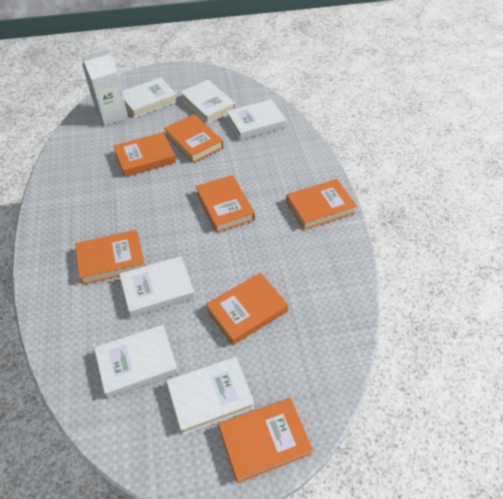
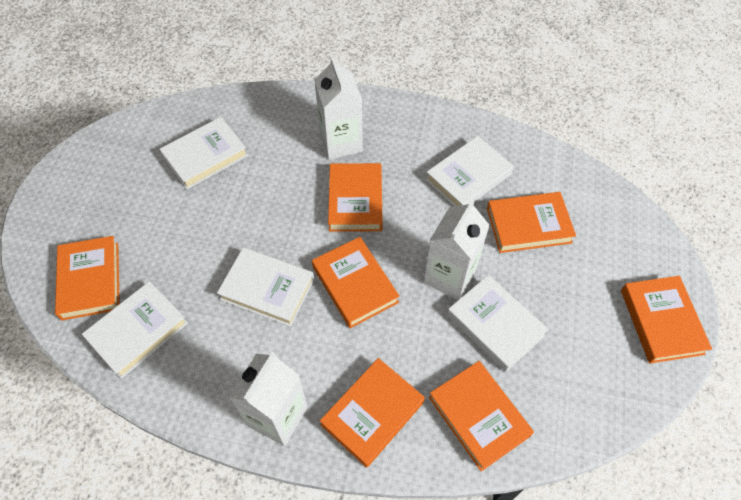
white book: [94,325,179,398] [119,256,195,317] [122,77,178,118] [166,357,254,435] [180,80,236,124] [227,99,286,140] = 6 -> [82,281,188,379] [160,117,248,189] [217,247,314,327] [426,136,514,206] [447,275,549,372] = 5
white carton: [82,48,128,126] = 1 -> [229,352,308,446] [314,57,363,160] [424,199,490,300] = 3

